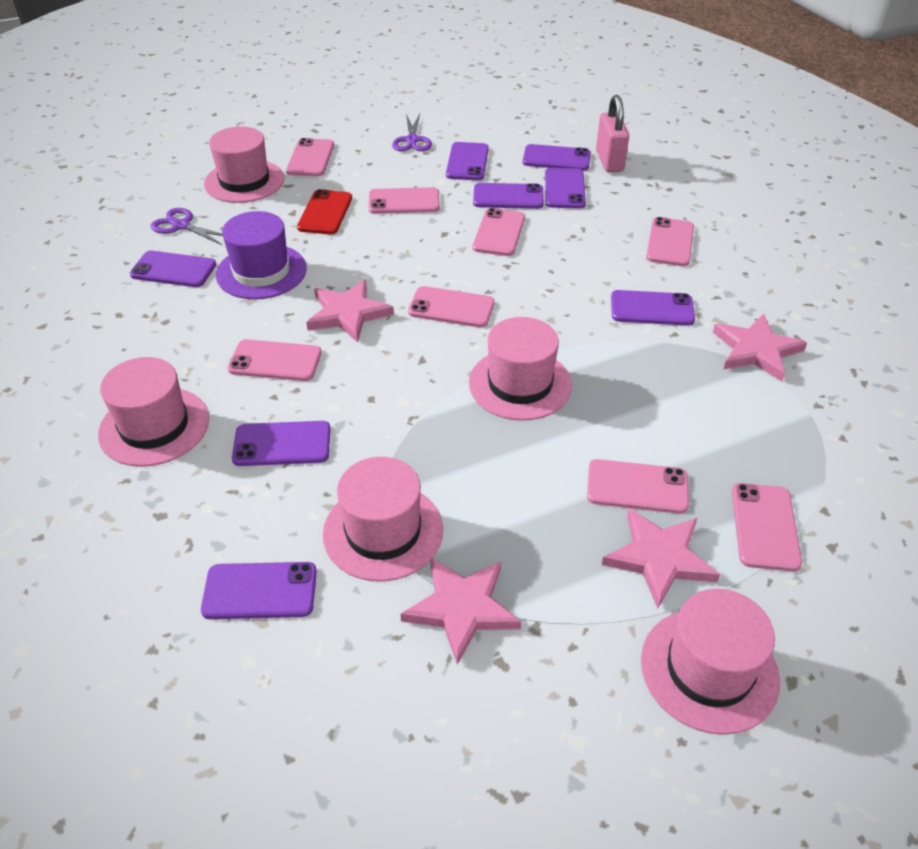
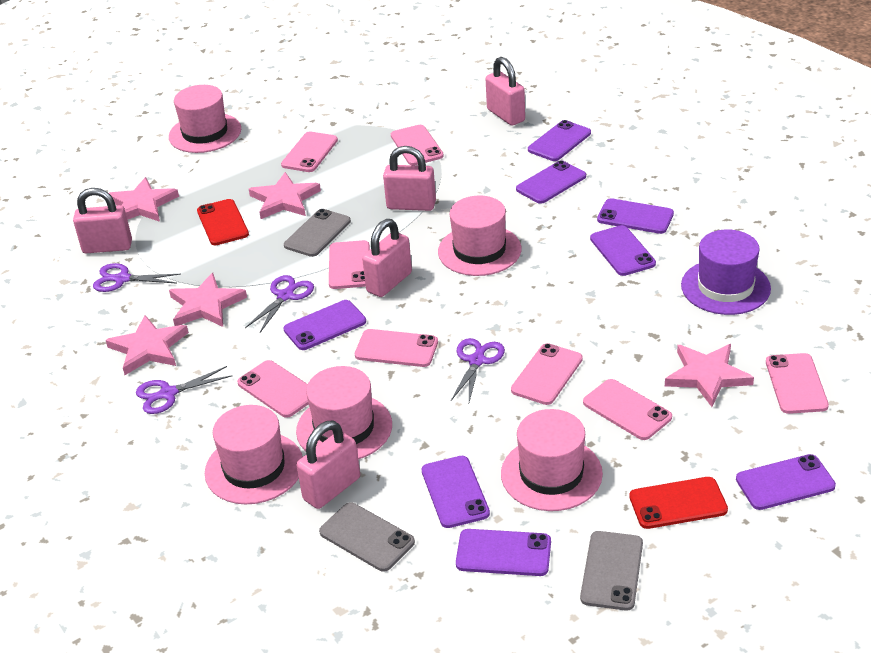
grey phone: none = 0 -> [284,209,351,257] [319,502,415,572] [580,531,643,611] = 3
pink padlock: [596,95,629,172] = 1 -> [73,188,132,253] [297,420,360,509] [362,219,412,297] [383,146,436,211] [486,57,525,126] = 5
pink star: [306,280,394,343] [400,557,521,665] [602,508,720,609] [713,314,807,382] = 4 -> [106,315,189,375] [109,177,179,222] [169,273,247,327] [249,172,321,219] [665,344,754,407] = 5
purple scissors: [150,208,223,245] [392,114,432,151] = 2 -> [93,263,181,292] [136,366,232,414] [245,275,314,333] [451,338,505,402] = 4
red phone: [297,189,352,234] = 1 -> [197,199,249,245] [629,477,728,529] = 2

